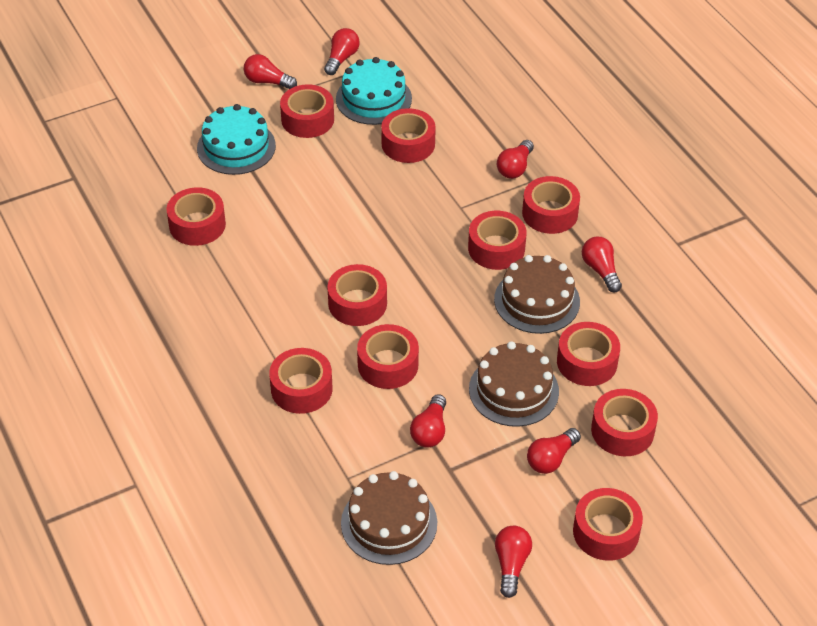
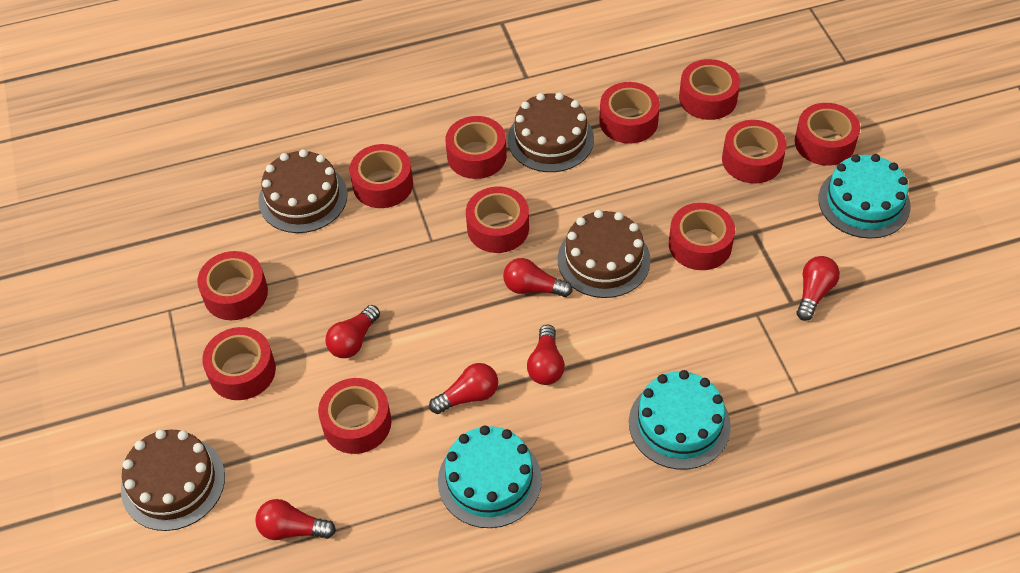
brown cake: [341,471,437,565] [469,341,559,427] [494,255,580,334] = 3 -> [121,429,225,531] [258,149,347,233] [508,92,594,172] [558,210,651,298] = 4
red light bulb: [244,54,297,89] [324,28,360,75] [410,394,446,447] [495,526,532,598] [497,140,534,179] [527,428,581,474] [582,236,622,292] = 7 -> [255,499,336,540] [325,305,380,358] [429,363,498,414] [503,258,573,297] [527,325,565,385] [797,256,840,321] = 6
turquoise cake: [197,104,276,175] [336,57,412,125] = 2 -> [438,425,542,528] [629,370,731,470] [818,154,911,239] = 3

